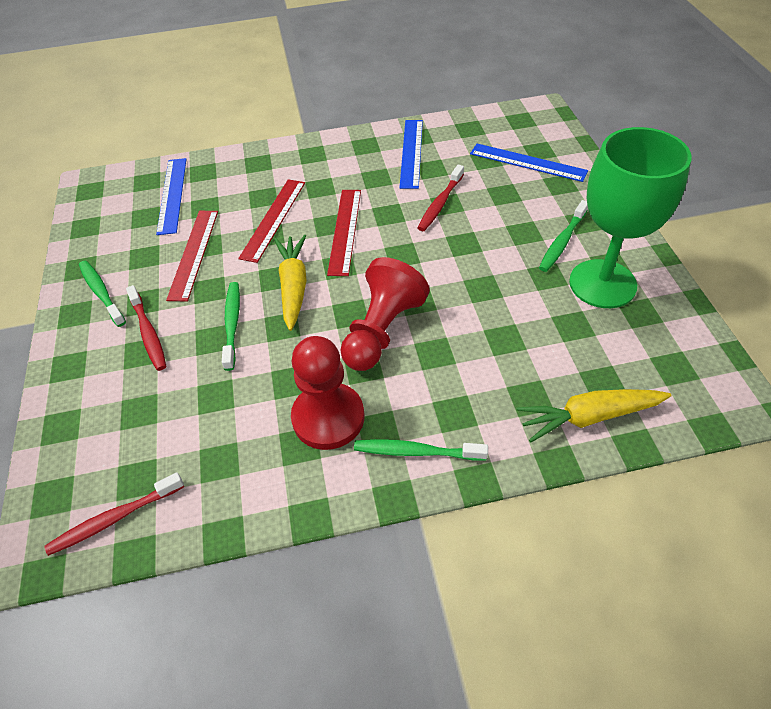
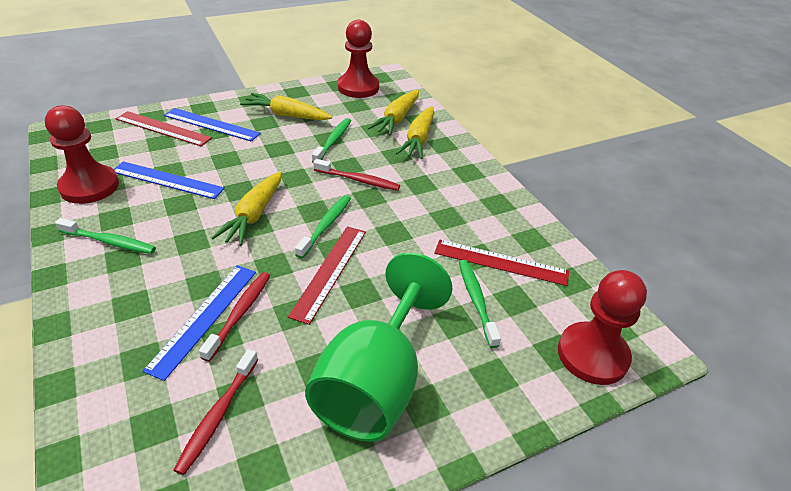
red pawn: [291,336,364,450] [341,257,430,371] = 2 -> [45,105,119,204] [338,20,379,98] [558,270,647,385] = 3
yellow carrot: [274,235,307,331] [516,389,672,443] = 2 -> [211,171,282,246] [240,93,332,120] [368,90,419,136] [396,106,435,159] = 4

